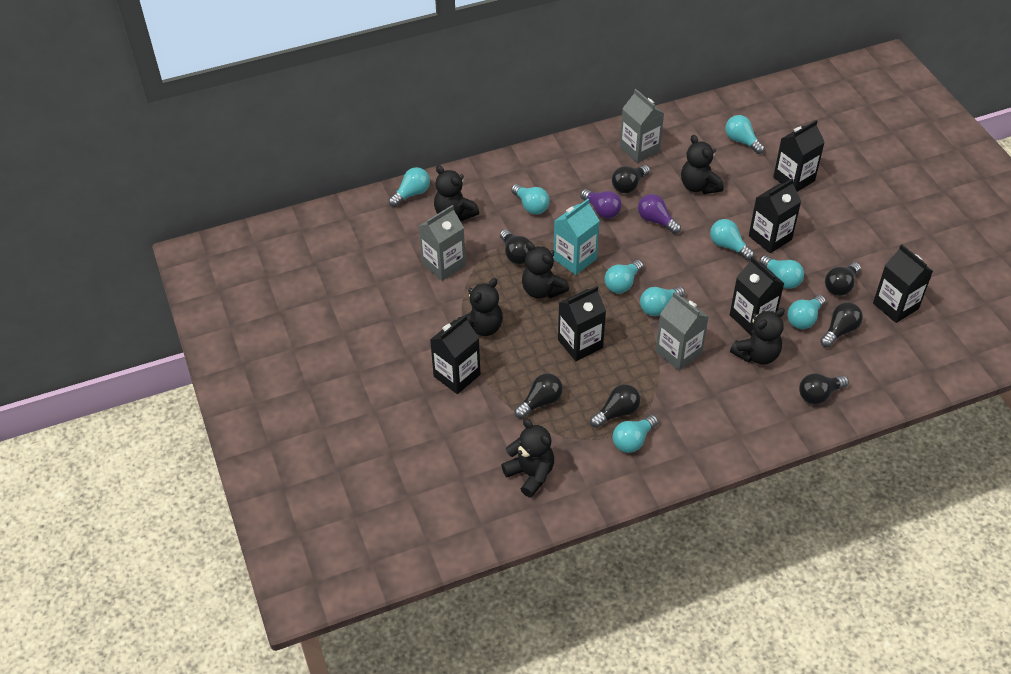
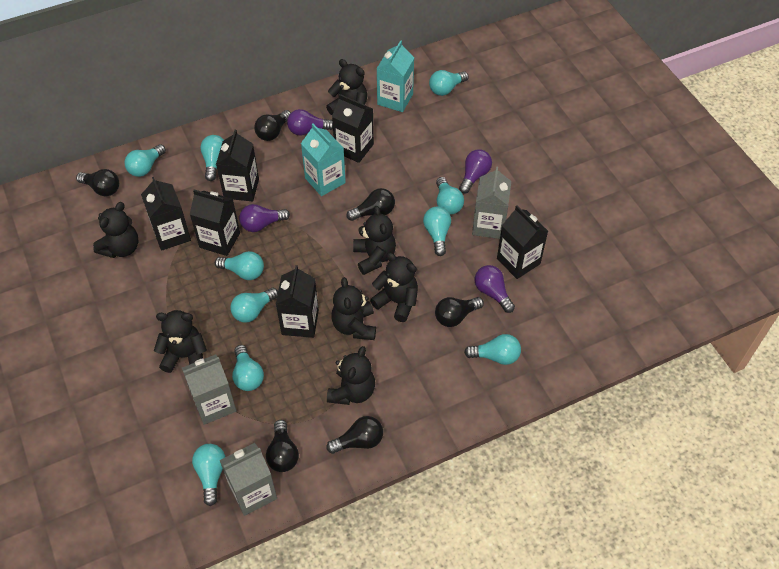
black light bulb: [500,229,530,264] [515,373,563,419] [590,384,640,428] [612,165,650,193] [799,373,849,405] [820,302,863,348] [825,262,861,296] = 7 -> [76,169,119,196] [254,110,291,141] [266,420,299,472] [326,416,383,454] [347,188,395,221] [435,297,484,327] = 6
black teddy bear: [434,165,479,221] [457,278,503,336] [501,418,554,498] [522,241,569,299] [681,135,724,194] [730,308,785,365] = 6 -> [93,202,138,258] [154,310,207,373] [326,59,367,115] [327,346,375,405] [331,277,376,340] [353,206,396,275] [370,252,418,322] = 7
purple light bulb: [580,189,622,219] [638,194,681,234] = 2 -> [239,204,290,232] [287,109,333,136] [459,149,492,194] [475,265,515,313] = 4
turquoise carton: [554,199,600,275] = 1 -> [301,124,346,196] [377,40,414,112] = 2
turquoise light bulb: [389,167,430,207] [511,184,550,214] [605,260,643,293] [613,415,658,453] [640,287,685,316] [710,219,754,260] [725,115,765,154] [759,255,804,289] [787,295,826,329] = 9 -> [124,144,166,177] [192,444,225,506] [200,135,224,181] [215,251,264,280] [230,287,278,323] [232,345,264,391] [423,207,451,256] [429,70,469,96] [436,177,464,214] [464,334,521,365] = 10

